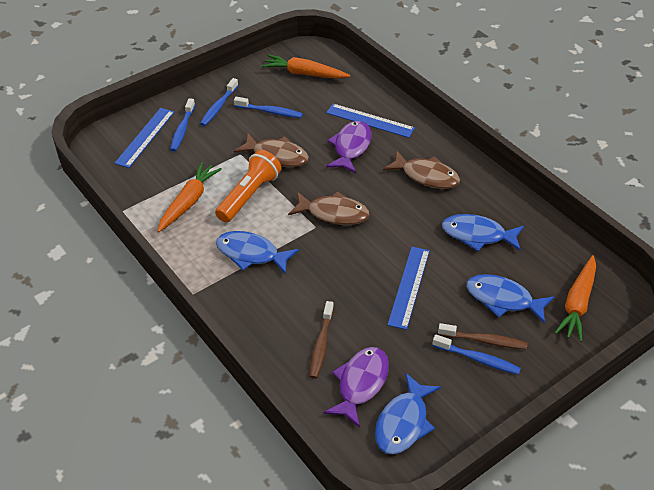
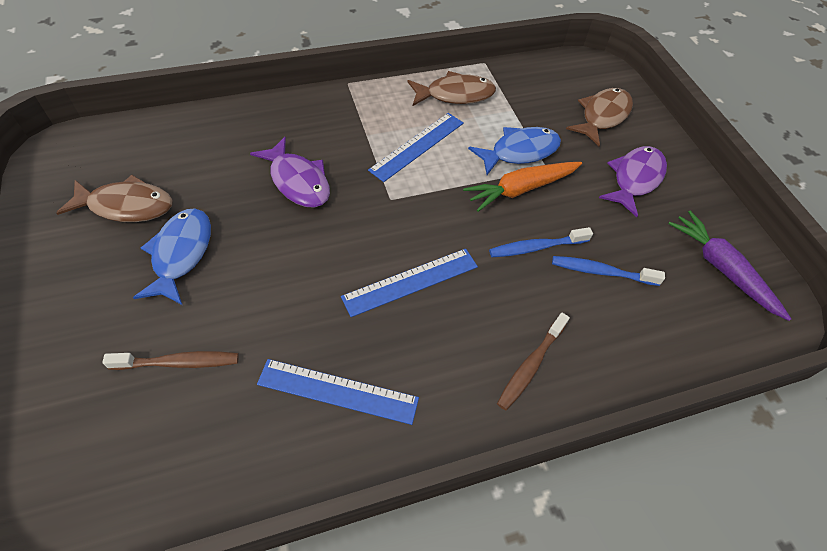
blue fish: [216,231,299,274] [375,373,441,455] [442,214,524,251] [466,274,554,324] = 4 -> [133,209,211,305] [468,127,561,175] = 2
blue toothbrush: [170,98,195,152] [200,78,238,126] [234,97,303,118] [432,334,521,375] = 4 -> [489,227,593,257] [552,256,665,286] = 2
orange carrot: [157,162,222,232] [262,54,350,79] [554,255,596,342] = 3 -> [463,162,582,212] = 1
orange flashlight: [215,150,281,222] = 1 -> none = 0
purple carrot: none = 0 -> [668,211,791,321] = 1

